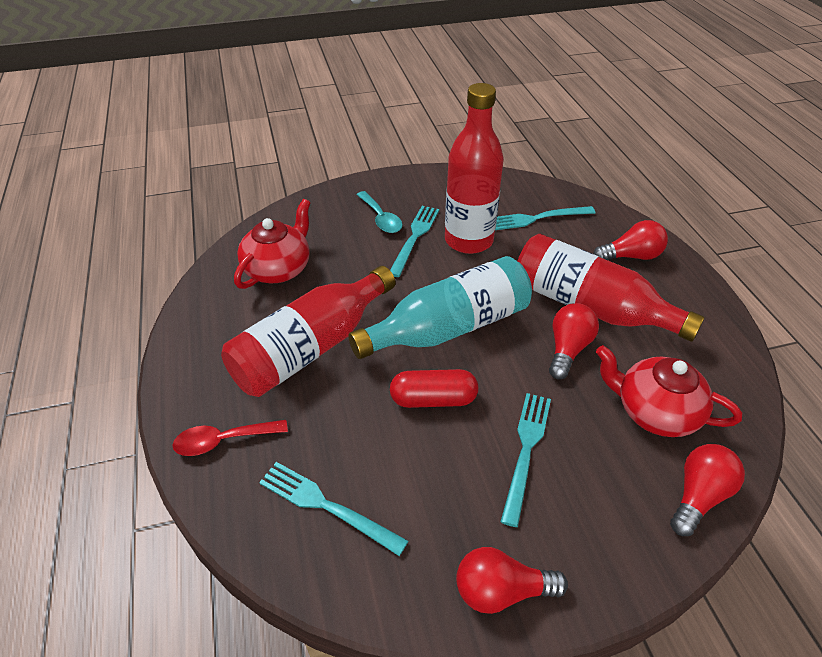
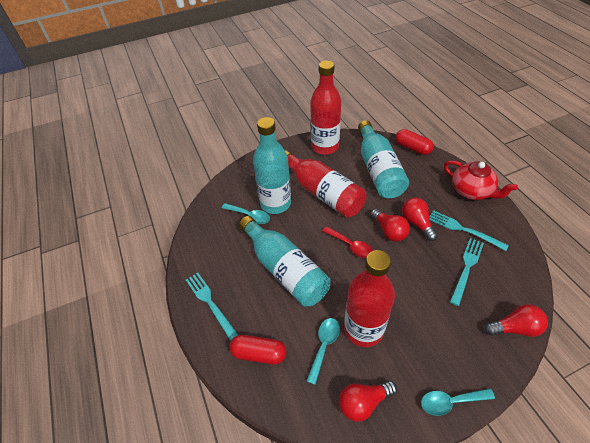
red capsule: [390,369,478,408] = 1 -> [229,335,286,365] [395,129,434,155] = 2
red teapot: [234,199,311,289] [596,345,742,437] = 2 -> [444,160,518,200] = 1
turquoise bottle: [348,256,532,359] = 1 -> [239,216,330,307] [253,117,291,214] [358,120,409,198] = 3
turquoise fork: [259,462,408,556] [390,206,439,277] [495,206,595,230] [501,393,551,527] = 4 -> [186,273,238,341] [429,210,509,251] [450,238,484,306] = 3
turquoise spoon: [357,191,402,233] = 1 -> [222,203,270,224] [306,318,340,385] [421,389,495,416] = 3

